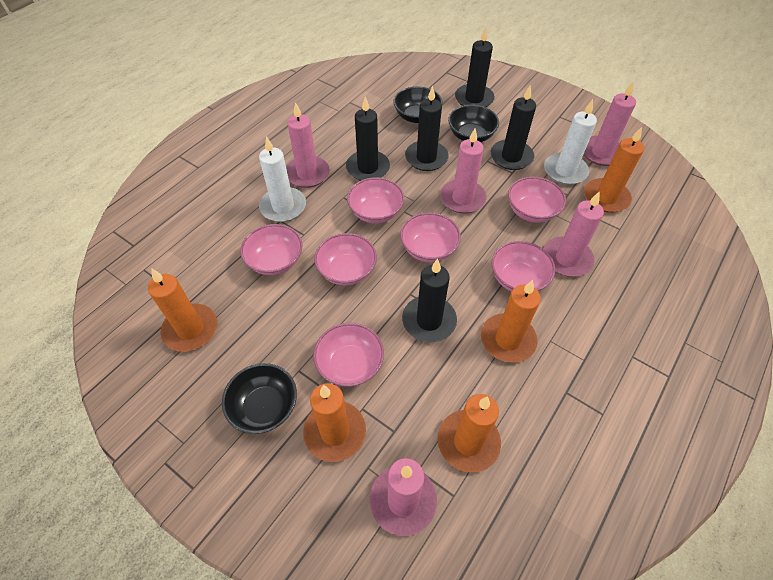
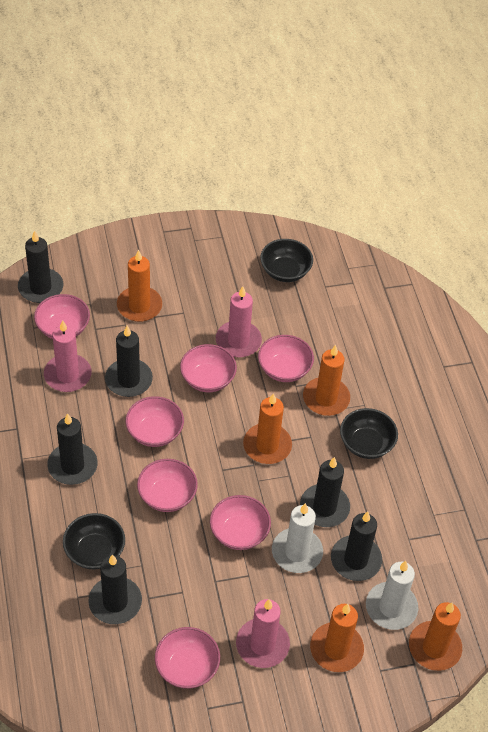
black candle: [346,97,390,181] [402,259,457,342] [405,86,449,171] [455,27,494,107] [491,85,536,170] = 5 -> [18,230,63,303] [47,413,98,485] [88,554,142,624] [105,326,153,397] [300,457,350,527] [331,512,382,581] = 6
pink candle: [286,102,329,188] [370,458,437,536] [440,129,487,214] [544,191,604,277] [584,81,636,166] = 5 -> [44,320,92,392] [216,286,262,358] [236,599,290,668] = 3

